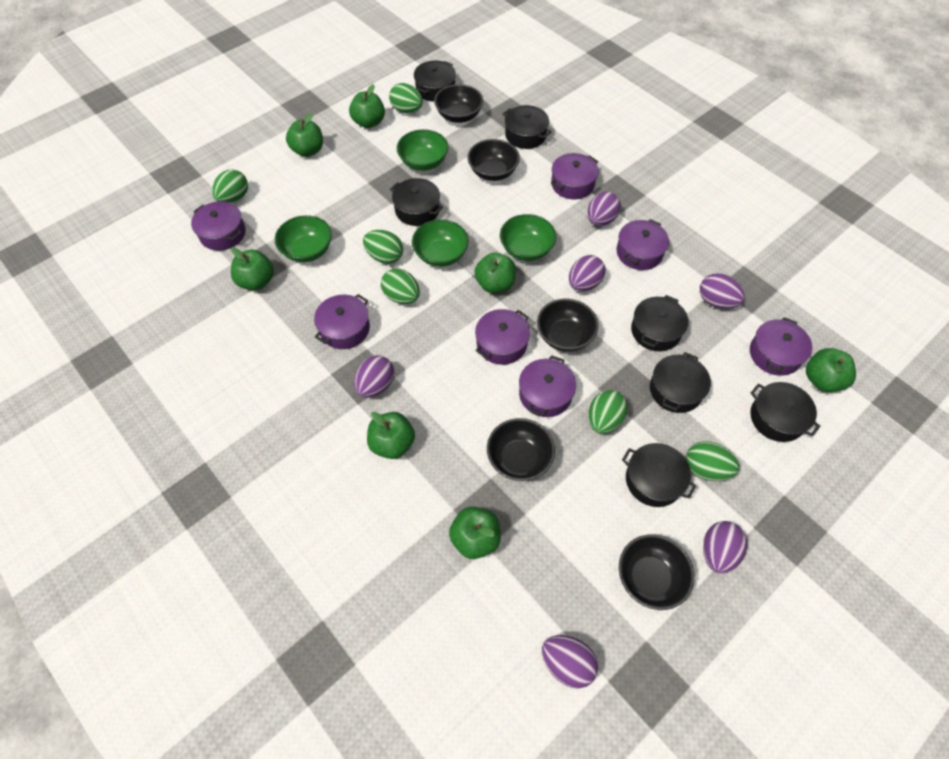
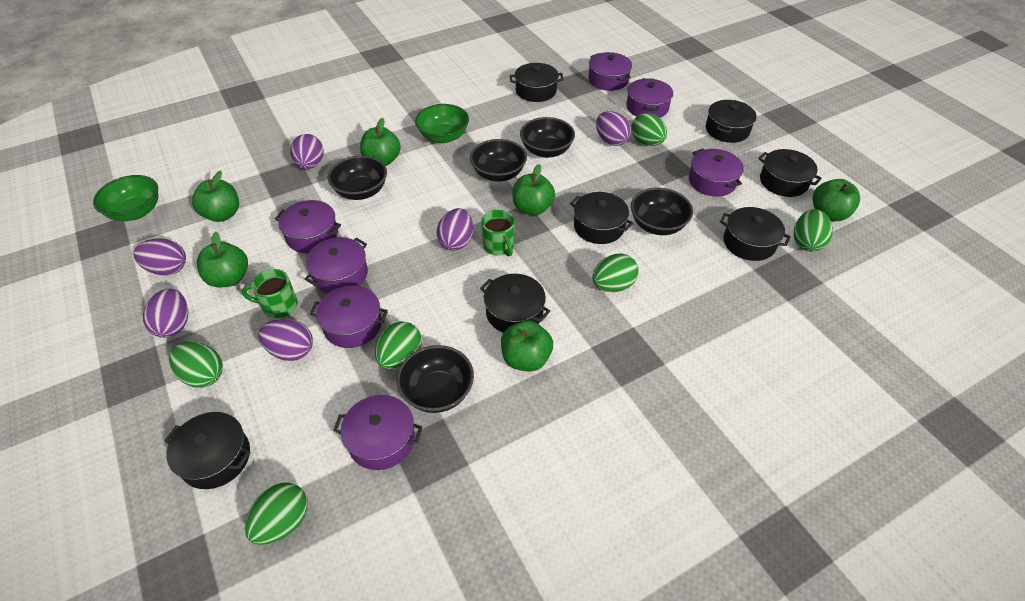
green apple: [231,247,274,290] [286,113,323,157] [349,84,385,128] [367,412,415,459] [449,506,501,559] [475,252,516,293] [806,348,856,392] = 7 -> [192,171,239,222] [197,232,248,287] [360,118,401,166] [501,320,553,372] [513,164,555,215] [812,179,860,221] = 6
green bowl: [275,215,332,262] [397,129,448,171] [412,219,469,267] [500,214,556,261] = 4 -> [93,175,158,221] [415,104,469,143] = 2
green mug: none = 0 -> [242,269,298,318] [481,210,515,256] = 2

